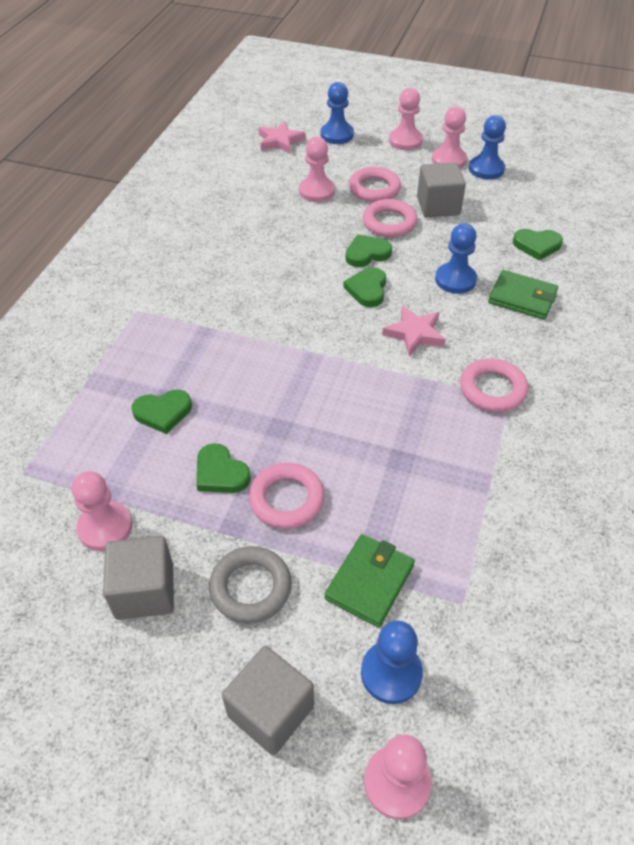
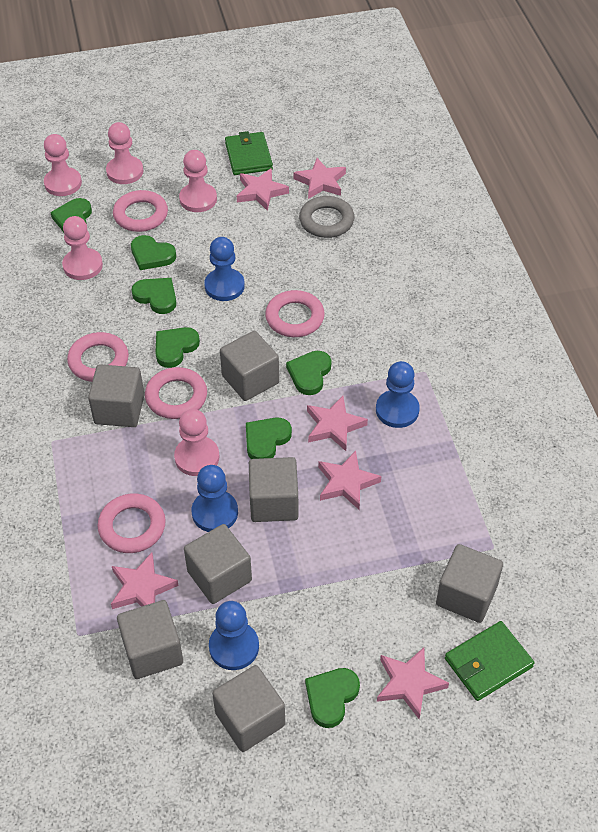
green heart: [132,390,192,434] [197,443,251,493] [343,267,386,307] [346,234,392,267] [513,229,563,260] = 5 -> [50,198,92,232] [131,235,176,270] [132,278,176,314] [156,327,200,368] [246,418,292,459] [286,351,331,395] [305,668,360,728] = 7
grey cube: [103,536,174,620] [222,646,314,755] [417,162,466,218] = 3 -> [88,364,144,427] [117,600,183,679] [184,524,252,604] [212,665,285,752] [220,331,279,401] [249,457,298,522] [436,544,503,623] = 7
pink ring: [249,463,324,529] [349,167,401,202] [363,199,417,237] [460,358,528,412] = 4 -> [67,332,129,382] [98,493,166,553] [113,190,168,232] [145,367,207,419] [265,290,325,337] = 5
pink star: [259,121,305,154] [382,306,446,356] = 2 -> [111,552,179,609] [237,168,289,211] [294,158,346,199] [307,396,368,451] [318,451,382,509] [377,647,449,719] = 6

